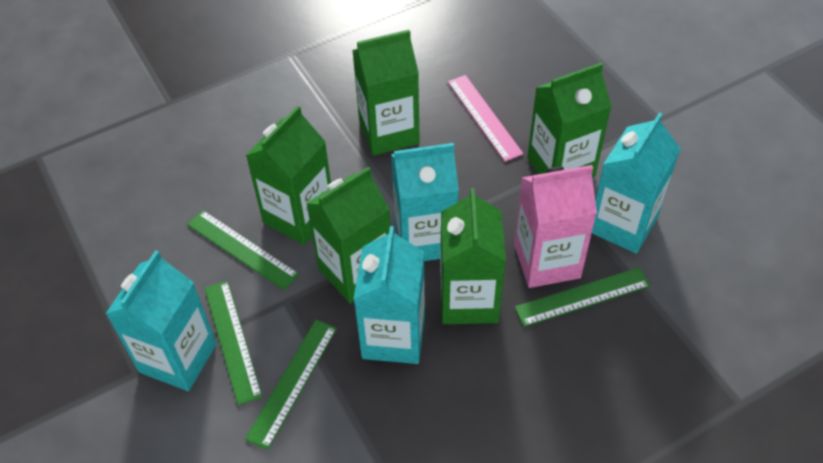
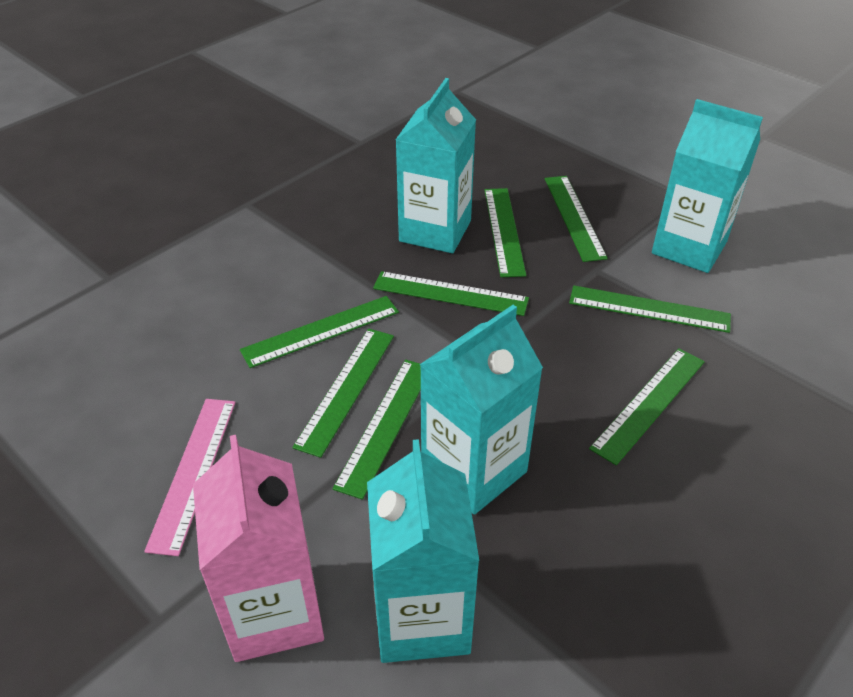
green carton: [246,106,331,245] [306,167,390,304] [352,30,420,156] [440,188,506,324] [527,62,612,177] = 5 -> none = 0
green ruler: [187,210,299,290] [205,281,262,405] [245,320,337,450] [515,267,650,327] = 4 -> [240,296,399,368] [292,328,394,458] [333,360,421,500] [373,271,529,316] [485,188,526,277] [545,176,608,262] [569,285,731,333] [589,348,705,465] = 8

